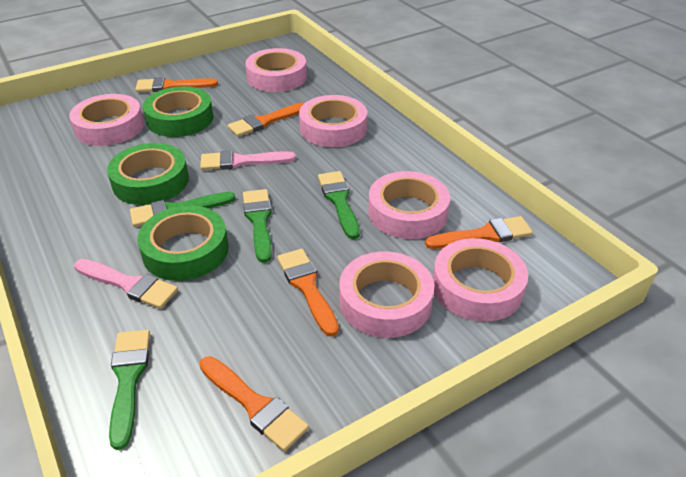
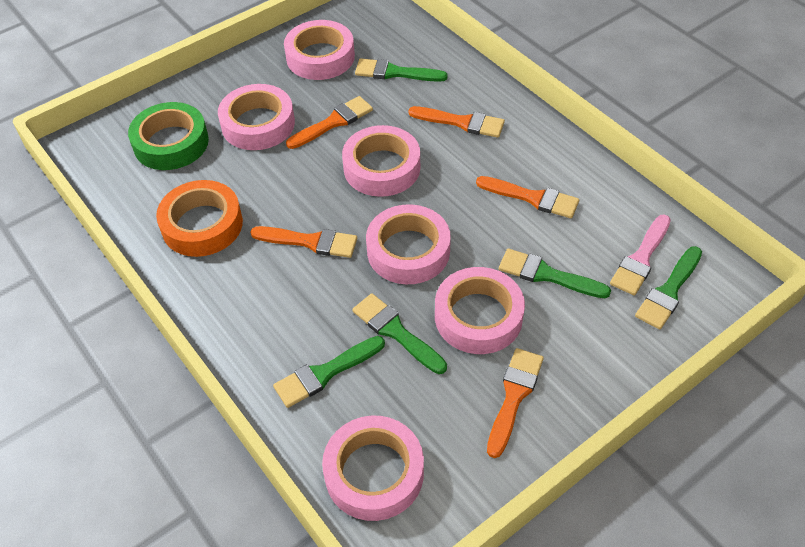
green brush: [109,330,150,450] [130,192,236,227] [243,189,272,263] [318,171,360,239] = 4 -> [273,336,385,408] [352,293,447,374] [355,58,448,82] [499,249,611,298] [635,246,702,329] = 5
green tape: [107,143,189,205] [137,205,229,281] [143,86,213,137] = 3 -> [128,102,209,170] = 1
orange tape: none = 0 -> [156,180,243,257] = 1
pink brush: [74,259,178,309] [200,150,296,170] = 2 -> [610,214,671,296] = 1

